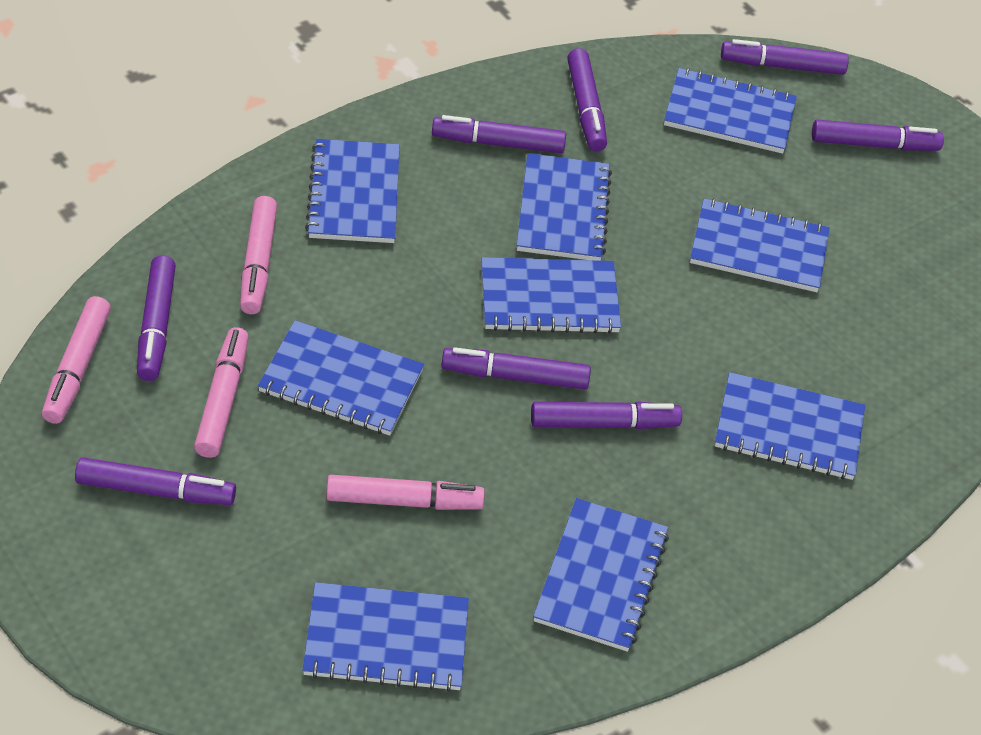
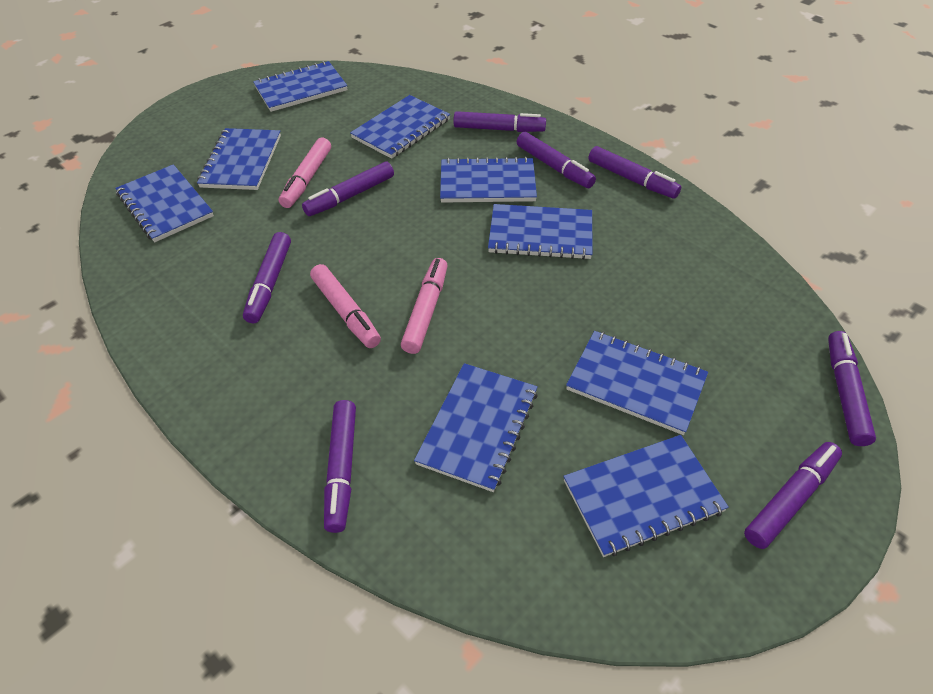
pink marker: [42,296,111,424] [194,327,249,458] [240,196,277,314] [326,475,485,510] = 4 -> [279,138,331,208] [310,264,381,348] [401,258,448,354] = 3

